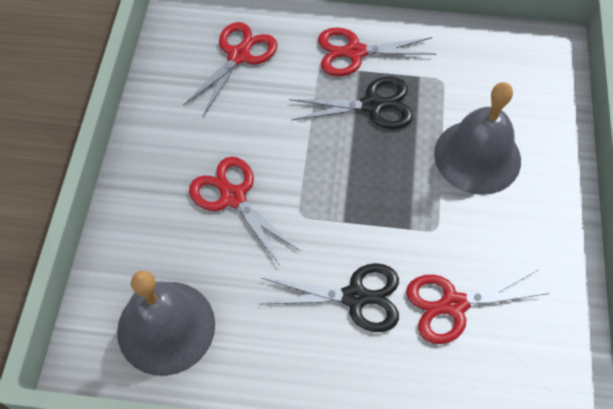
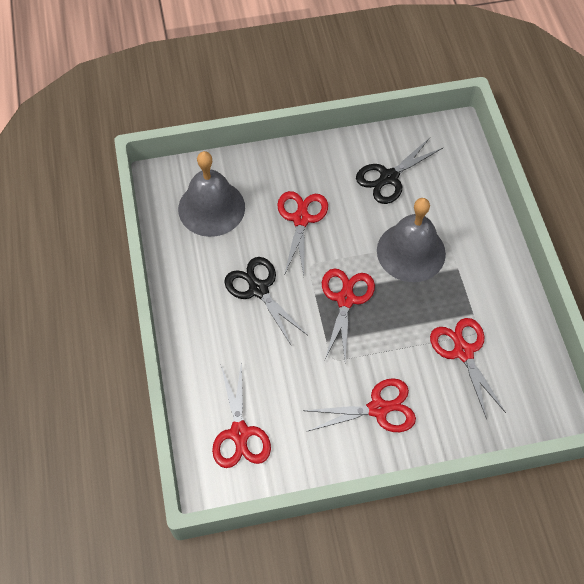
red scissors: [183,22,278,116] [189,157,300,266] [318,28,436,76] [406,270,550,344] = 4 -> [212,361,271,468] [277,191,328,276] [303,378,416,432] [322,268,375,362] [430,318,506,420] = 5

